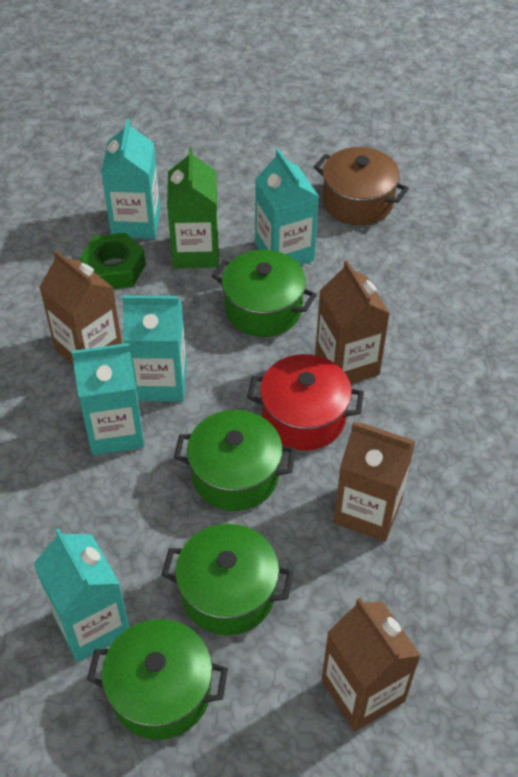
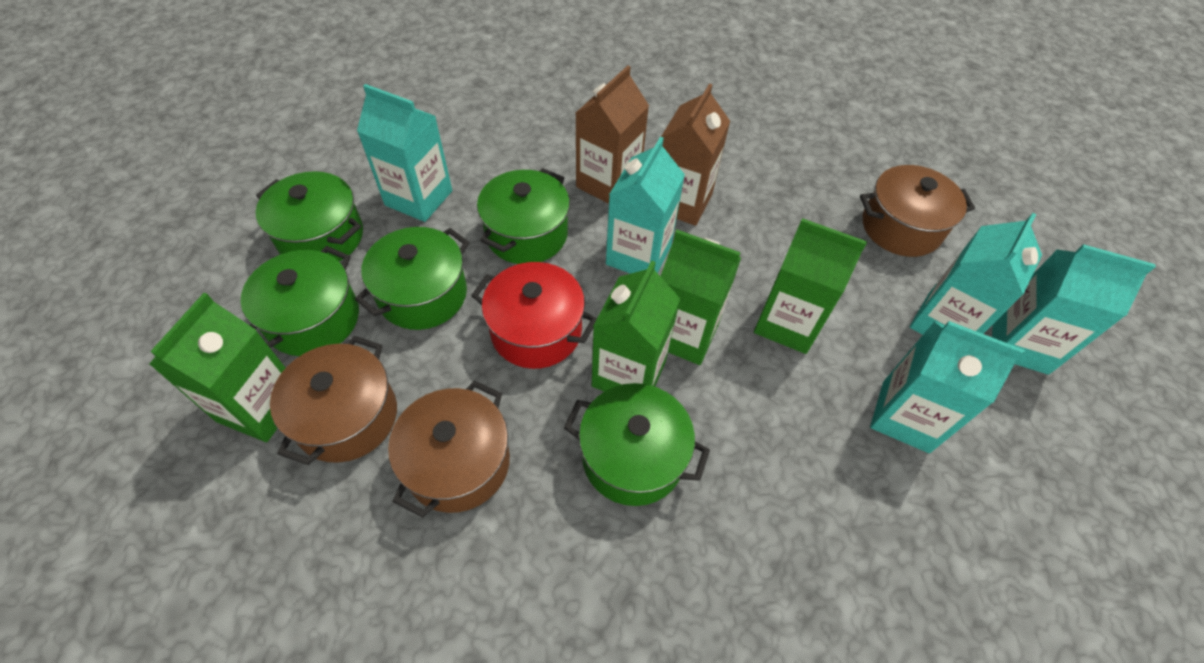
brown carton: [39,250,122,367] [315,260,390,384] [322,598,421,731] [334,422,415,542] = 4 -> [576,66,649,204] [661,83,730,226] = 2
brown pot: [314,147,409,226] = 1 -> [270,336,397,465] [388,380,510,518] [860,165,975,257] = 3
green carton: [167,147,219,268] = 1 -> [149,293,285,442] [592,261,680,391] [660,230,741,365] [754,218,867,354] = 4
green nut: [80,233,146,289] = 1 -> none = 0
green pot: [87,619,228,740] [161,524,293,635] [174,410,296,511] [212,250,317,337] = 4 -> [241,246,359,356] [256,171,363,261] [355,227,470,330] [477,168,570,264] [564,383,710,506] = 5

